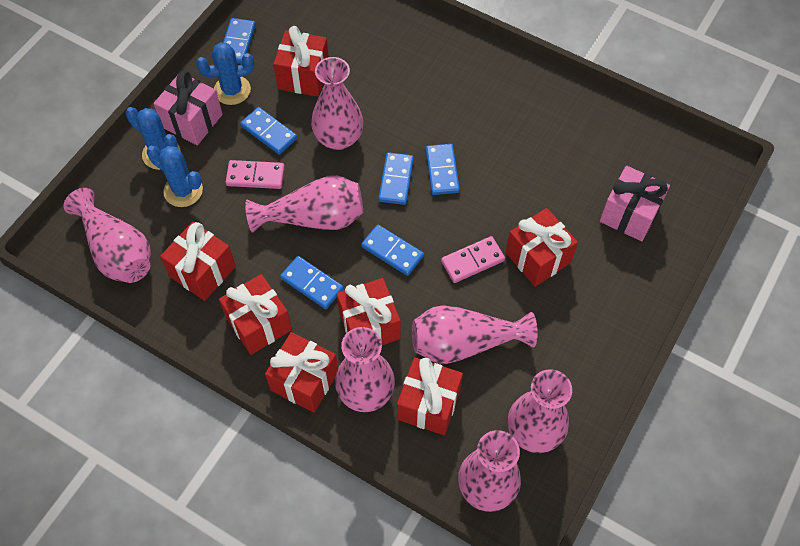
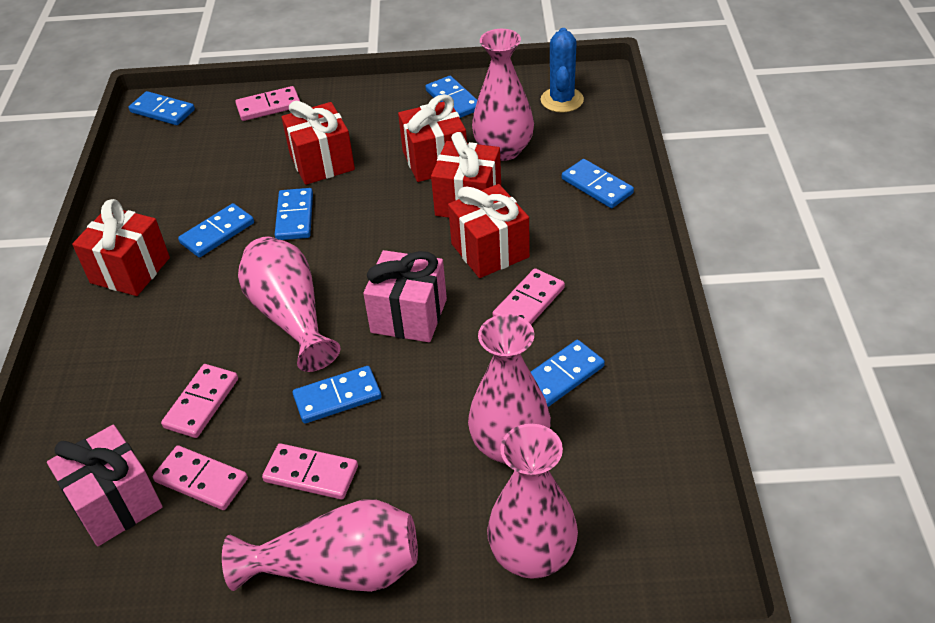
blue cactus: [126,107,181,170] [147,146,203,207] [196,43,254,105] = 3 -> [541,28,584,113] = 1
blue domino: [223,18,256,64] [240,107,297,155] [280,256,344,309] [361,224,424,276] [378,152,414,205] [426,144,460,195] = 6 -> [129,91,195,125] [178,203,254,257] [275,188,313,240] [293,366,381,424] [425,76,477,118] [531,340,605,407] [562,159,634,208] = 7
pink domino: [226,160,285,189] [441,236,505,283] = 2 -> [153,445,248,510] [161,364,238,438] [235,86,300,121] [262,443,358,499] [493,268,565,324] = 5
pink vase: [63,188,151,283] [245,175,363,233] [311,57,363,150] [335,327,395,412] [412,305,538,364] [458,430,521,512] [508,369,572,453] = 7 -> [222,499,418,592] [238,237,341,372] [468,314,551,464] [472,29,534,161] [487,424,578,579] = 5
red gift: [160,222,236,301] [219,274,292,355] [265,332,338,413] [273,26,329,97] [337,278,401,345] [397,357,463,435] [506,208,578,287] = 7 -> [72,199,170,296] [281,101,355,185] [398,94,467,182] [431,132,501,218] [448,184,530,278] = 5

